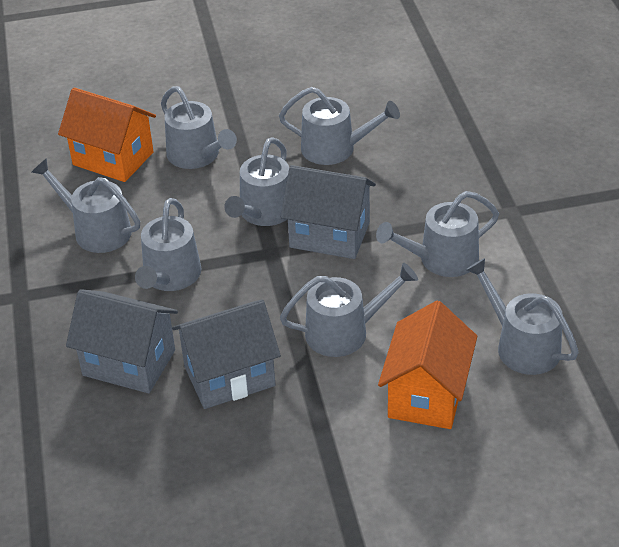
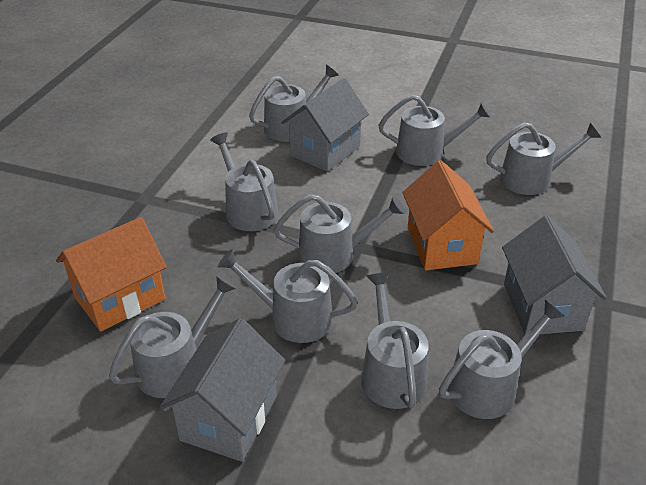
grey watering can: [31,158,140,253] [135,198,201,291] [161,86,237,169] [224,137,289,226] [279,87,400,165] [280,263,418,357] [376,191,499,277] [466,258,578,375] = 8 -> [109,275,237,398] [210,132,278,231] [218,249,358,343] [249,65,339,142] [274,194,405,273] [361,272,429,409] [379,95,491,166] [439,300,564,419] [486,122,601,195] = 9

